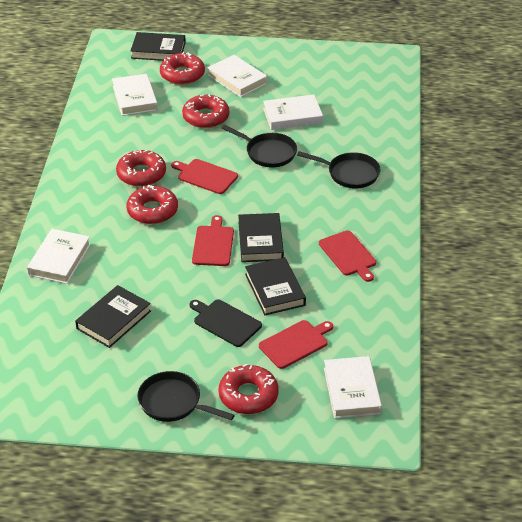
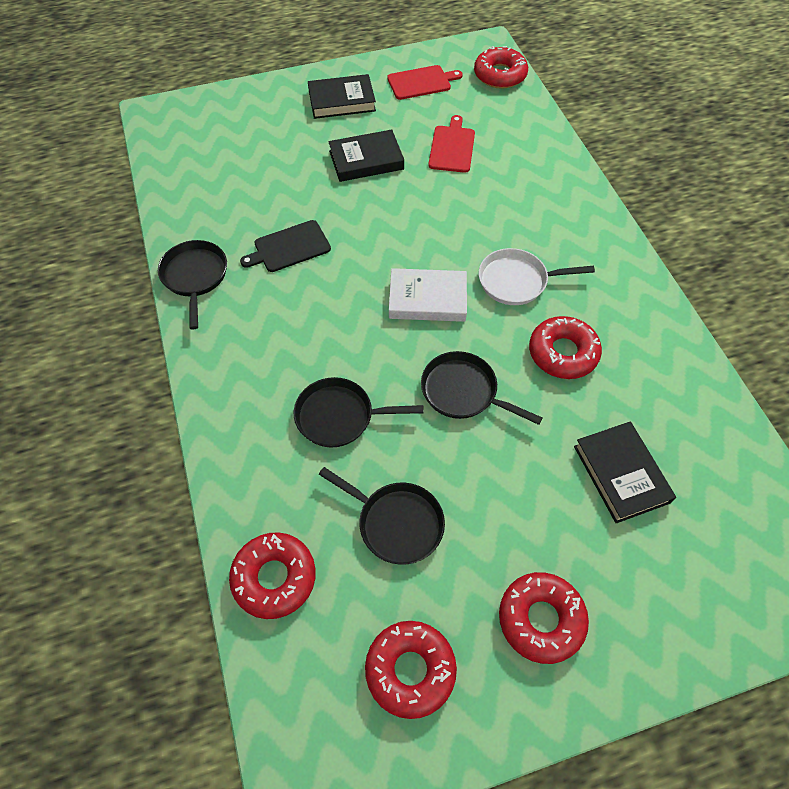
black book: [75,285,151,348] [130,32,186,61] [238,213,284,262] [245,257,306,315] = 4 -> [308,74,376,119] [328,130,404,182] [574,422,676,523] = 3
black pan: [137,371,235,422] [222,125,297,167] [297,151,380,189] = 3 -> [158,240,227,330] [294,377,424,448] [319,467,445,565] [421,351,543,425] = 4
red cutting board: [171,159,238,194] [192,215,234,266] [259,320,333,369] [319,230,376,282] = 4 -> [387,65,463,100] [428,115,475,173] = 2
white book: [27,229,91,284] [112,74,158,116] [207,55,267,97] [263,95,323,130] [324,356,382,419] = 5 -> [389,268,467,322] = 1
white pan: none = 0 -> [479,248,595,305] = 1

